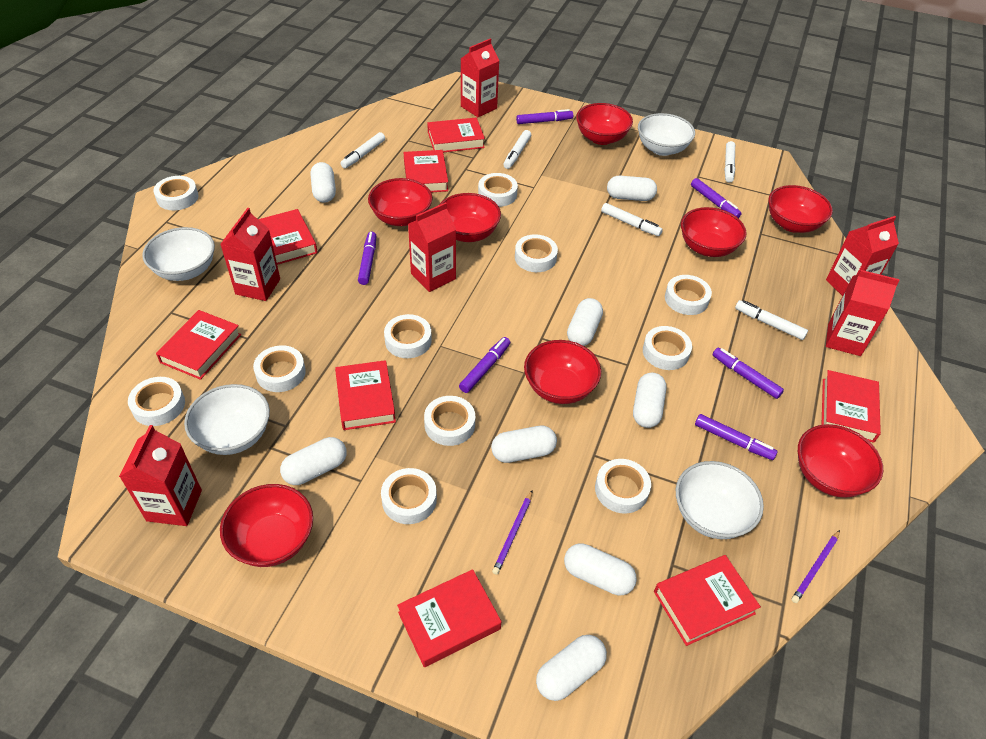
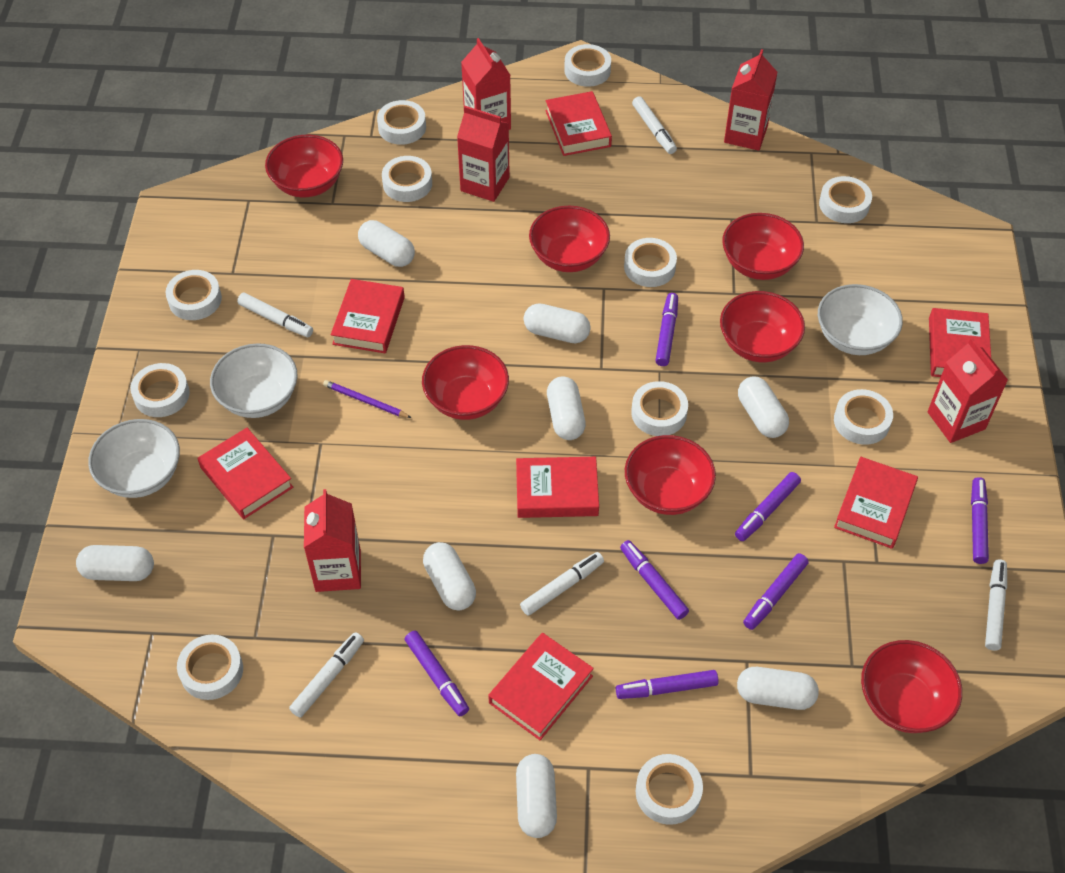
purple marker: [358,232,376,285] [459,337,510,393] [516,109,573,124] [691,178,741,218] [695,414,778,460] [713,348,784,399] = 6 -> [405,631,469,716] [616,670,719,699] [620,540,689,620] [655,293,678,366] [735,472,801,541] [743,553,809,630] [971,477,989,564] = 7
purple pencil: [492,491,532,575] [792,530,840,603] = 2 -> [323,380,411,418] = 1
red book: [156,310,241,380] [258,209,317,265] [335,360,396,430] [397,569,502,667] [404,150,448,192] [427,117,485,152] [654,555,761,646] [822,370,881,443] = 8 -> [198,428,293,519] [331,279,405,353] [488,633,594,740] [516,457,599,518] [545,91,612,156] [834,457,918,549] [929,308,991,377] = 7
red bowl: [220,484,313,567] [368,178,432,226] [439,193,501,242] [524,340,601,404] [576,103,633,145] [681,207,747,257] [768,185,833,233] [798,424,883,497] = 8 -> [265,135,343,197] [422,345,509,420] [529,206,610,272] [625,435,716,515] [720,291,805,362] [722,213,804,280] [861,640,962,733] = 7
red carton: [119,425,202,526] [220,208,280,301] [408,202,456,292] [461,38,499,117] [826,216,899,296] [826,270,900,356] = 6 -> [304,489,361,592] [457,106,510,202] [461,38,511,130] [724,49,778,151] [927,337,1008,443] = 5
white bowl: [142,227,215,281] [184,384,270,455] [638,113,695,156] [676,461,764,539] = 4 -> [88,419,180,498] [210,343,297,418] [818,284,903,355] = 3

